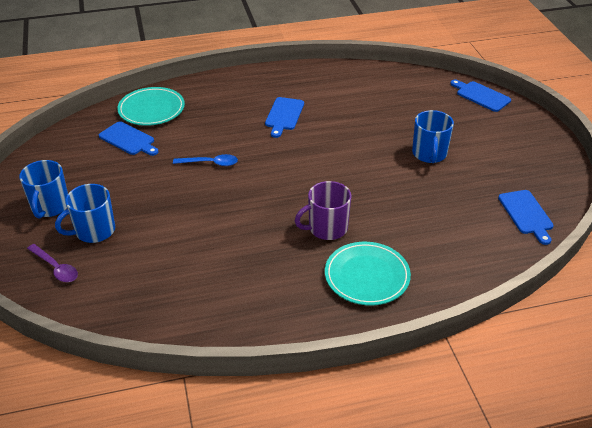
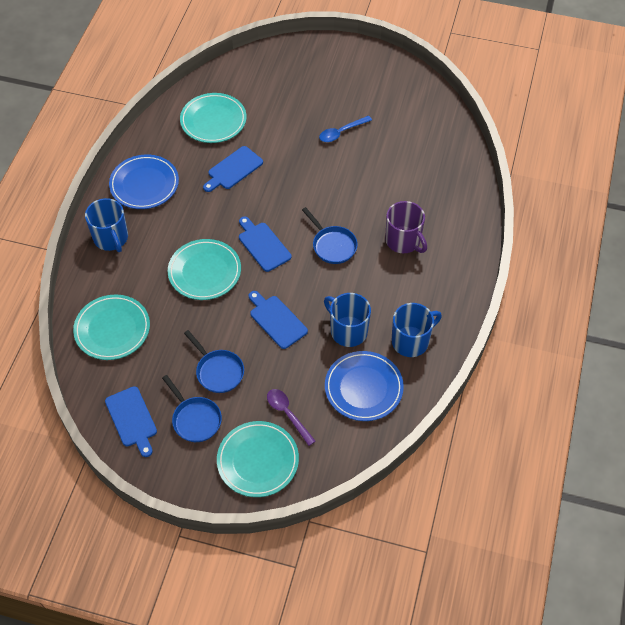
blue pan: none = 0 -> [162,375,222,442] [184,330,244,393] [302,207,358,264] = 3
blue plate: none = 0 -> [109,155,179,209] [325,351,404,421] = 2
turquoise plate: [117,87,185,126] [325,242,411,305] = 2 -> [73,294,150,360] [168,239,241,300] [180,93,247,143] [217,421,299,497] = 4

